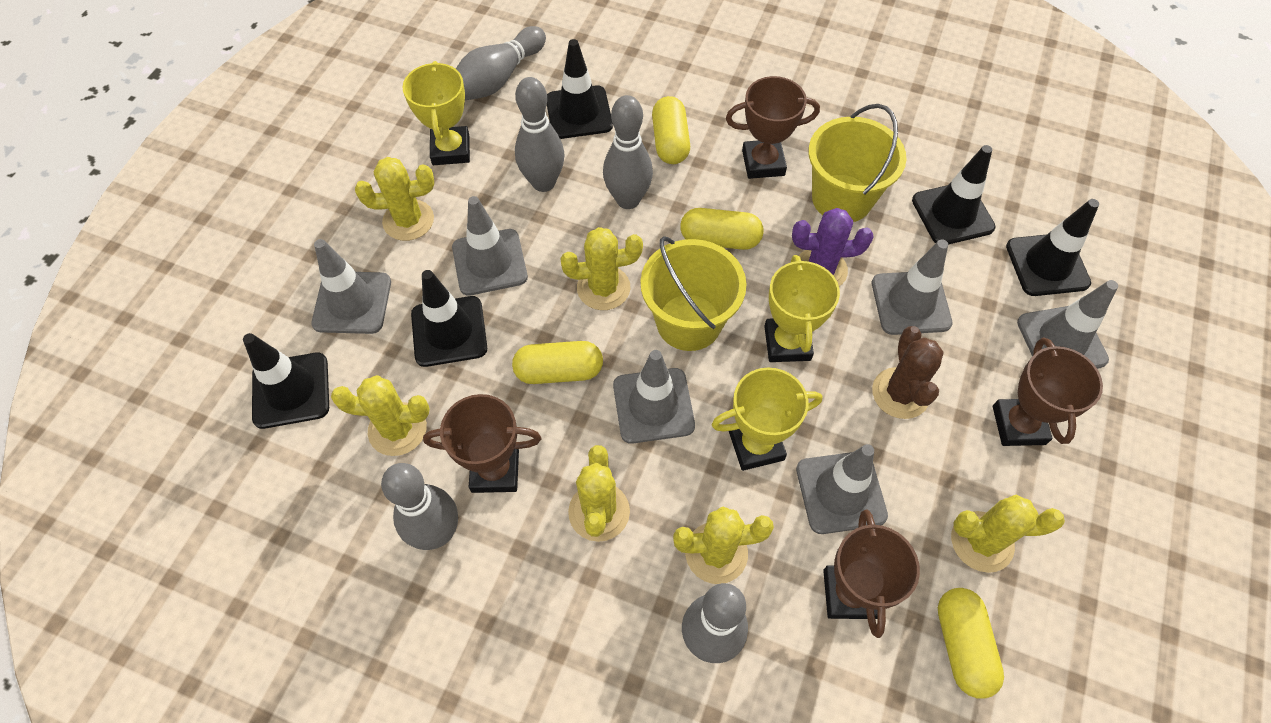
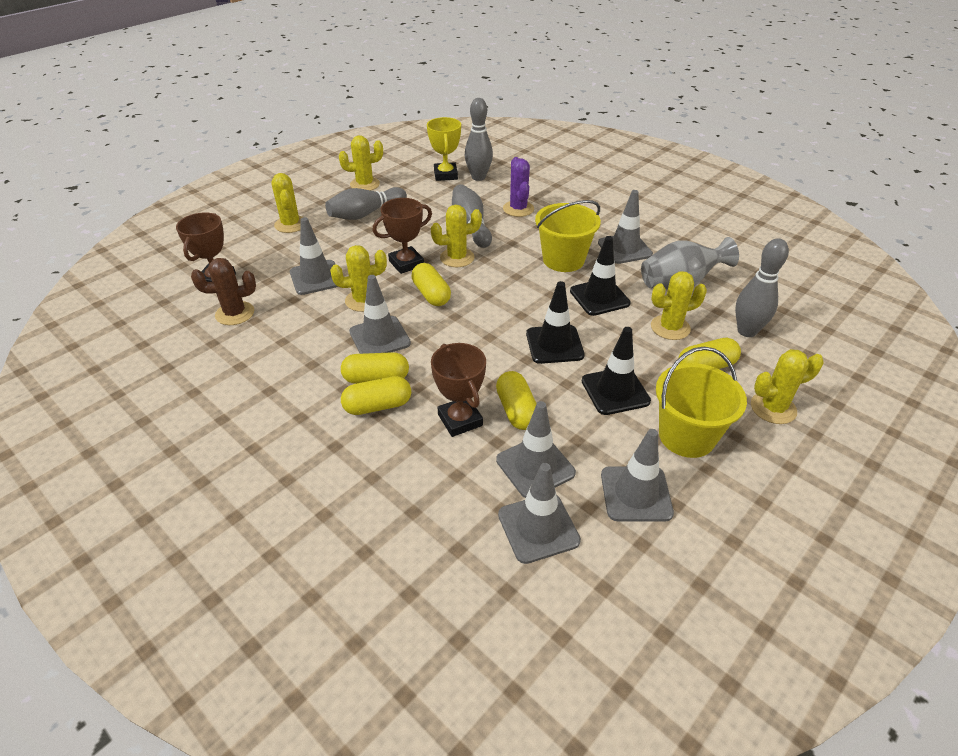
black traffic cone: [243,333,329,429] [411,270,487,367] [547,39,613,139] [912,145,996,245] [1006,199,1099,296] = 5 -> [526,281,585,364] [570,236,631,316] [582,327,651,415] = 3
brown trophy: [423,394,541,493] [726,76,820,179] [823,510,920,638] [993,338,1103,446] = 4 -> [176,212,236,282] [373,198,432,274] [431,343,486,437] = 3
grey bowling pin: [381,463,458,550] [456,26,546,100] [515,77,565,192] [603,95,653,209] [682,583,748,663] = 5 -> [325,187,407,220] [452,184,492,248] [465,98,493,181] [735,238,789,337] = 4
grey vase: none = 0 -> [641,237,739,290] = 1
yellow capsule: [512,341,603,384] [652,96,690,164] [680,208,764,250] [938,588,1004,699] = 4 -> [341,352,409,384] [341,376,411,415] [411,263,451,306] [496,371,537,430] [678,338,741,369] = 5
yellow trophy: [402,61,470,165] [712,367,822,471] [764,255,840,362] = 3 -> [427,117,461,181] = 1

